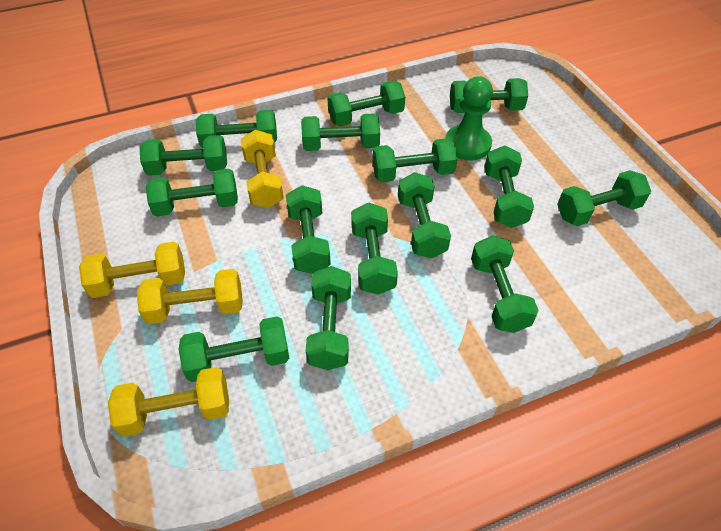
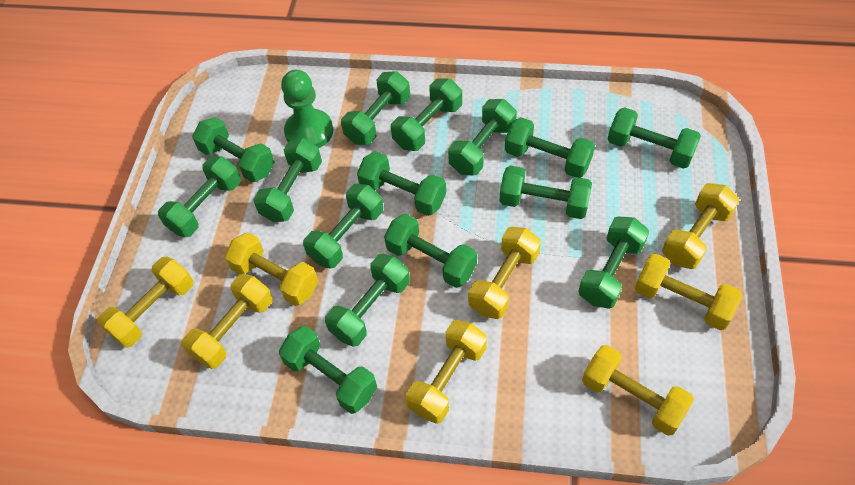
yellow dumbbell: [79,242,185,298] [108,367,229,437] [137,269,243,324] [241,130,284,208] = 4 -> [97,257,194,348] [182,274,273,369] [225,232,318,306] [406,320,487,424] [468,227,541,319] [582,345,694,436] [635,253,742,330] [662,183,739,269] = 8

